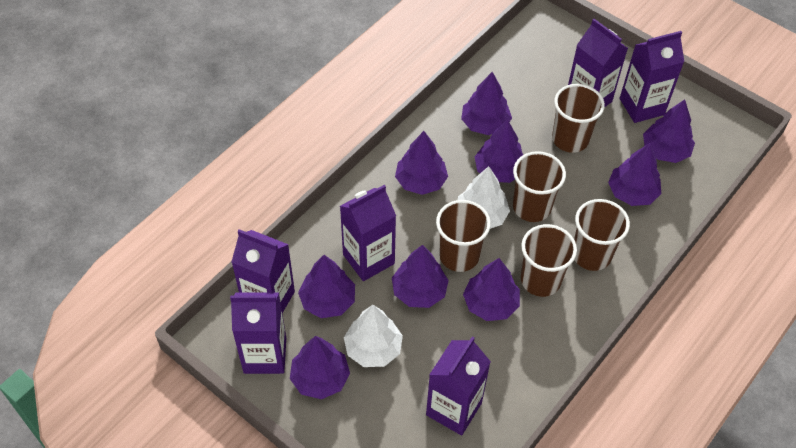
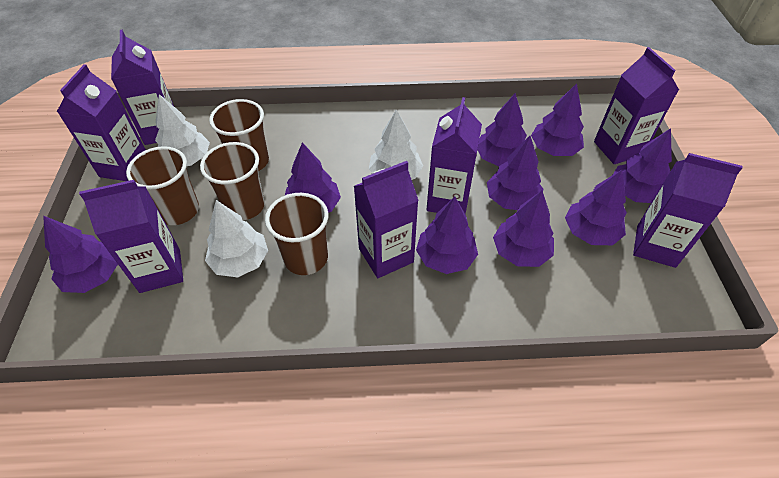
brown cup: [436,200,491,272] [513,151,566,222] [521,224,577,297] [552,84,605,153] [574,199,630,271] = 5 -> [126,146,199,225] [200,142,265,220] [209,99,269,171] [265,193,328,275] = 4
purple carton: [230,292,286,374] [231,229,295,313] [340,185,396,281] [426,336,491,435] [568,19,628,107] [620,31,684,123] = 6 -> [57,64,146,181] [79,180,183,293] [111,30,174,145] [354,161,419,278] [426,97,482,214] [594,47,679,164] [633,153,742,268] = 7
white tree: [344,305,403,367] [458,166,510,229] = 2 -> [155,94,210,166] [205,200,268,277] [369,109,423,180] = 3

